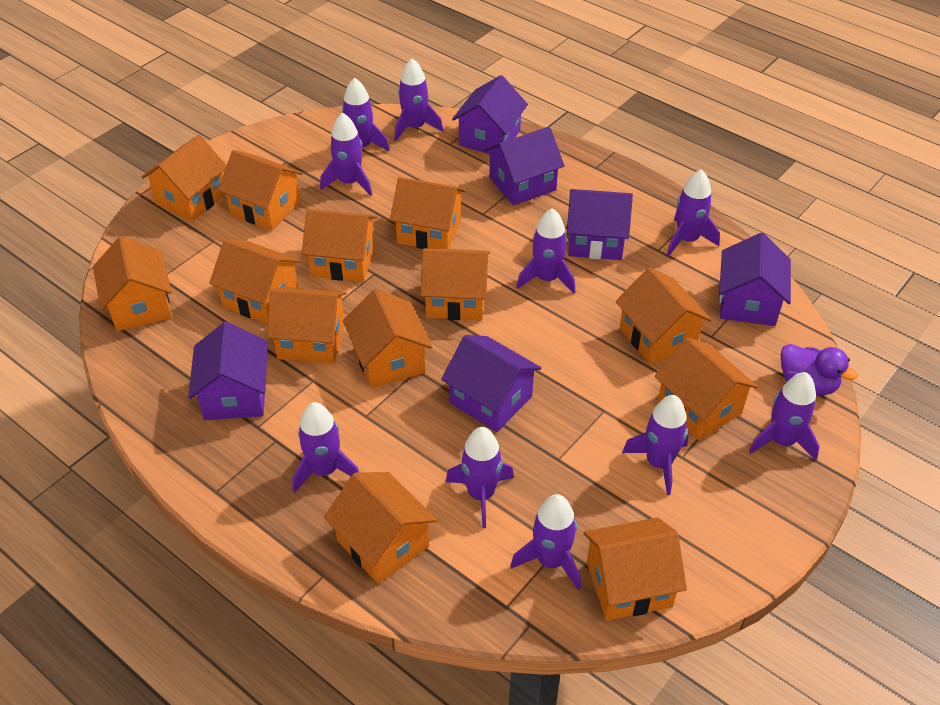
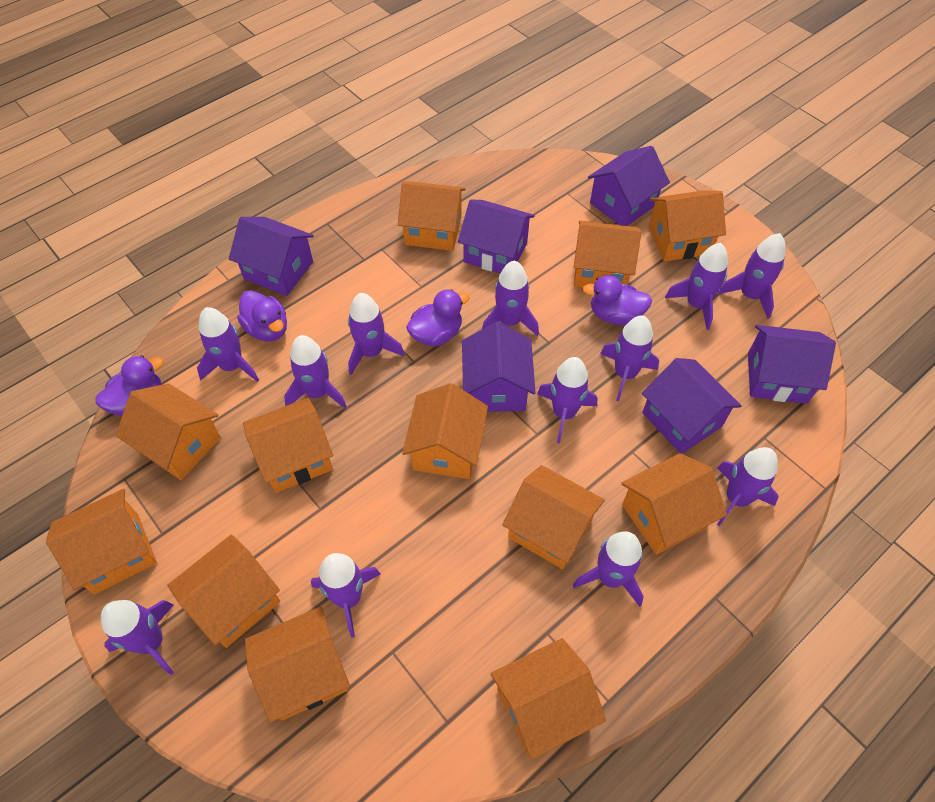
orange house: [93,236,172,331] [142,135,227,221] [209,239,301,324] [218,150,303,231] [267,287,346,364] [302,209,377,282] [324,472,437,584] [343,289,432,388] [390,177,466,249] [420,248,490,320] [584,517,687,620] [616,267,712,365] [655,338,758,440] = 13 -> [46,489,157,594] [116,383,221,480] [167,534,280,648] [243,398,333,493] [245,607,350,723] [398,181,466,251] [402,383,488,479] [491,638,606,760] [502,465,605,569] [574,221,642,287] [621,453,727,555] [649,190,726,262] = 12
purple duck: [781,344,857,395] = 1 -> [96,355,163,416] [237,290,287,341] [406,289,470,347] [582,275,652,325] = 4
purple rocket: [292,402,359,493] [320,112,372,196] [342,78,390,151] [394,58,443,141] [446,427,514,528] [510,494,581,590] [517,208,575,294] [622,395,688,495] [667,169,720,256] [749,372,820,461] = 10 -> [101,600,174,675] [197,307,259,382] [284,335,347,408] [311,553,380,638] [348,293,405,375] [482,260,539,336] [537,357,597,443] [573,531,644,607] [600,315,659,401] [665,243,728,330] [717,447,778,526] [718,233,786,319] = 12

